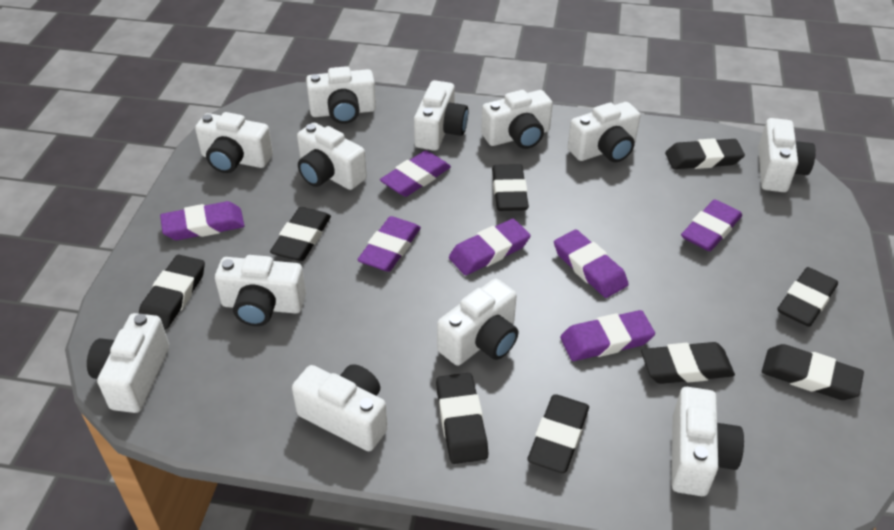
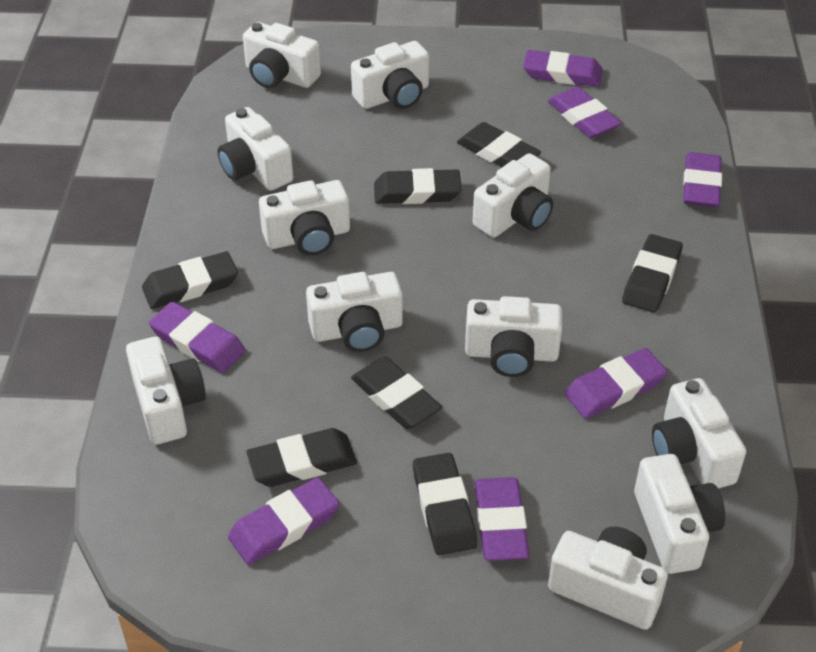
black eraser: [139,255,205,329] [270,207,331,261] [436,373,489,464] [492,164,529,211] [527,394,589,473] [641,342,735,384] [665,138,745,169] [762,344,864,400] [777,267,838,327] = 9 -> [142,251,238,309] [246,428,357,487] [351,357,442,429] [374,168,462,204] [413,453,477,555] [457,122,541,167] [622,234,683,313] = 7
white camera: [87,313,169,413] [195,112,273,173] [215,255,306,326] [292,364,387,451] [297,123,367,190] [306,66,376,124] [414,80,468,151] [437,279,518,366] [481,90,553,149] [568,102,640,162] [672,387,744,496] [758,118,816,192] = 12 -> [126,336,206,445] [218,107,293,191] [243,22,321,88] [259,180,350,255] [306,272,403,352] [351,41,429,109] [465,296,562,377] [473,153,553,238] [548,527,668,630] [634,454,725,574] [652,378,746,488] = 11

